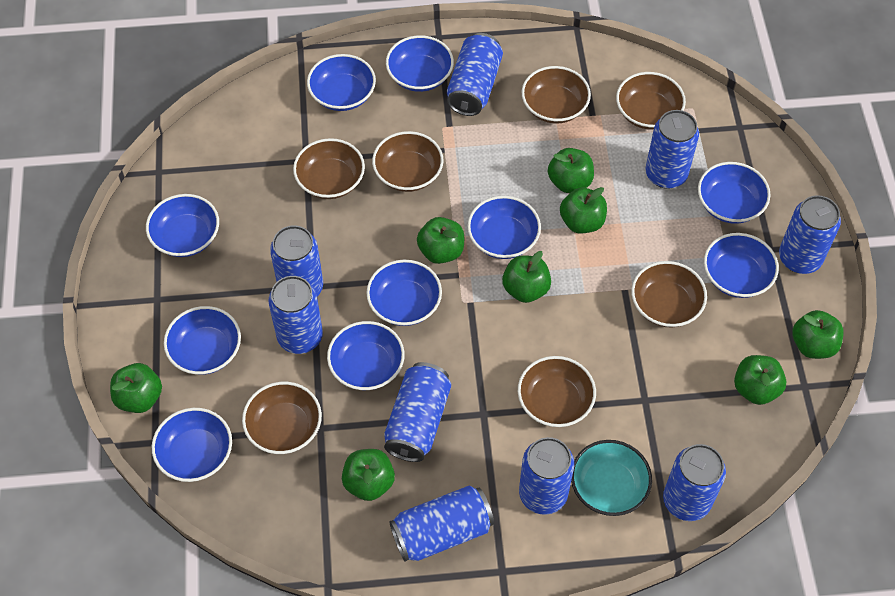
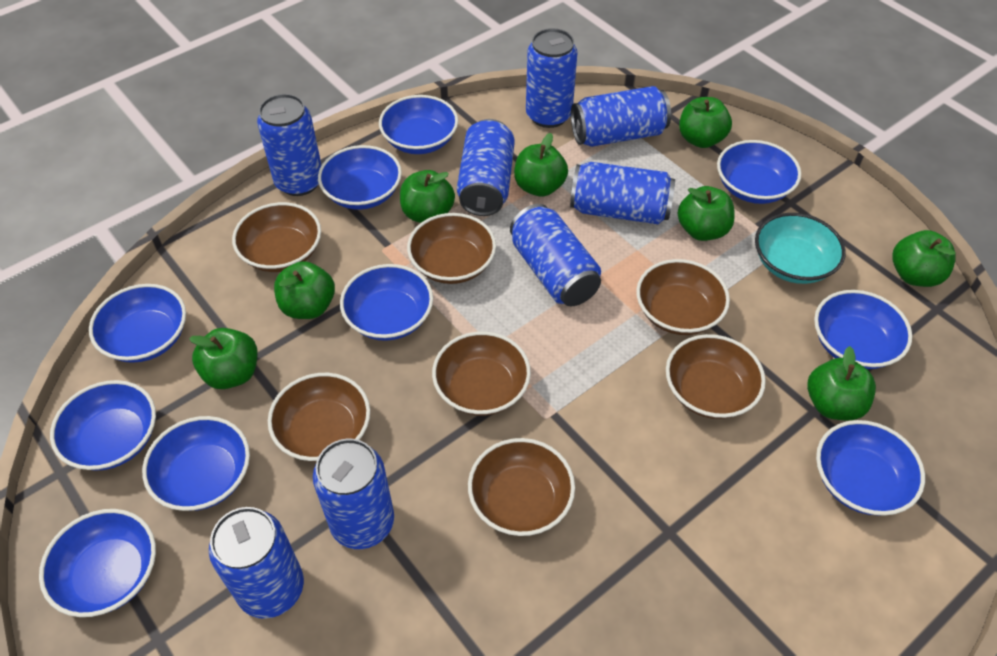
blue can: [268,276,323,354] [270,225,323,296] [384,362,451,462] [390,486,494,562] [447,33,503,116] [519,437,574,515] [645,110,699,189] [663,444,726,521] [779,195,841,274] = 9 -> [209,507,304,619] [257,94,321,196] [313,439,394,549] [457,119,515,216] [510,204,601,306] [526,28,577,128] [570,162,675,224] [571,86,671,147] = 8

